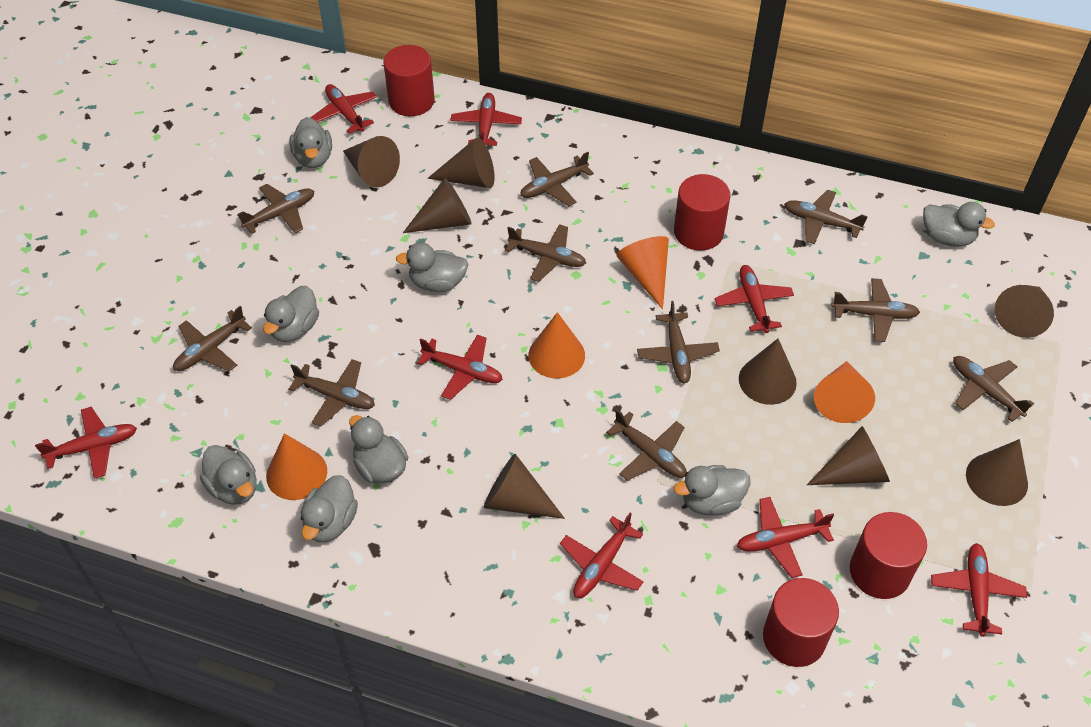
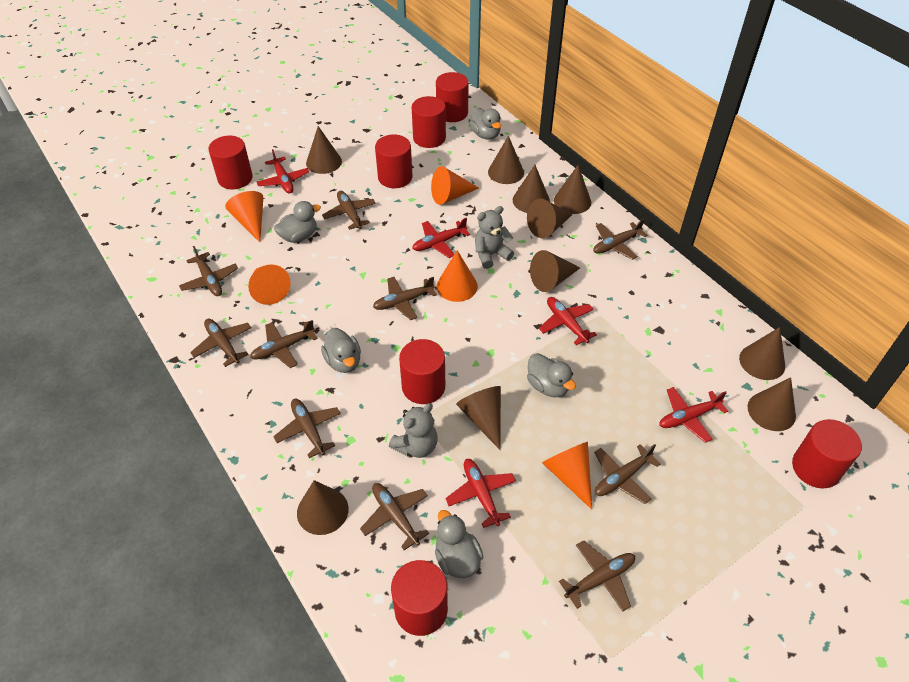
brown cone: [343,136,400,188] [403,178,472,233] [427,137,495,188] [484,454,565,519] [739,339,797,405] [807,426,890,485] [966,439,1028,506] [995,285,1054,338] = 8 -> [297,480,349,535] [306,126,342,174] [456,386,501,450] [488,136,524,184] [513,165,550,213] [527,199,573,238] [530,250,580,292] [554,165,591,214] [739,327,785,380] [748,377,796,431] = 10
grey duck: [200,445,257,505] [263,286,319,342] [289,117,332,168] [301,475,358,543] [349,415,408,483] [396,242,469,292] [674,465,750,515] [923,202,995,247] = 8 -> [274,201,321,243] [321,328,361,373] [435,510,483,578] [469,108,501,140] [527,353,576,397] = 5
grey teddy bear: none = 0 -> [389,403,438,458] [475,206,514,269] = 2
orange cone: [266,433,327,500] [528,312,585,378] [616,236,669,309] [814,361,875,423] = 4 -> [225,191,263,242] [248,264,291,305] [431,166,479,205] [436,250,478,302] [542,442,592,510] = 5
red cylinder: [384,45,435,116] [674,174,731,251] [763,578,839,667] [850,512,927,599] = 4 -> [208,135,253,189] [375,135,412,188] [391,560,448,636] [399,339,445,404] [412,96,446,148] [436,72,469,122] [792,419,862,489] = 7
red plane: [35,407,137,479] [310,84,377,134] [417,334,503,400] [451,93,522,146] [560,513,644,598] [714,265,794,333] [737,497,834,578] [931,543,1027,637] = 8 -> [257,149,309,194] [412,218,470,258] [445,459,516,528] [539,297,597,345] [659,387,728,443] = 5

